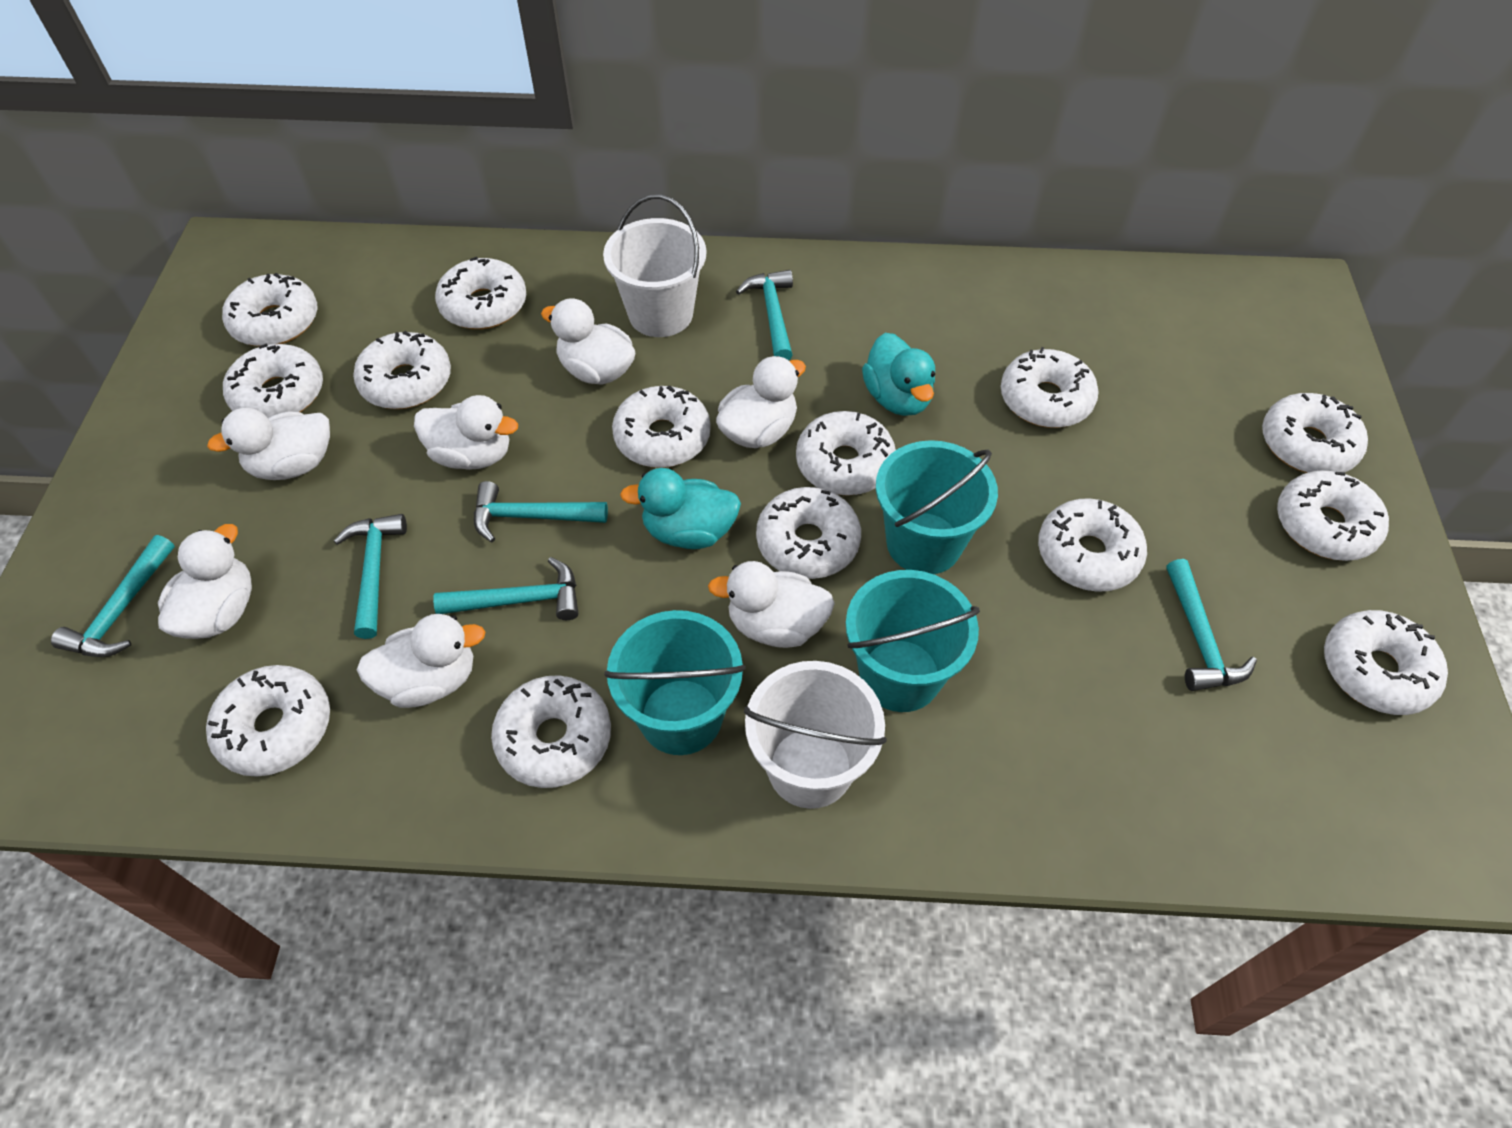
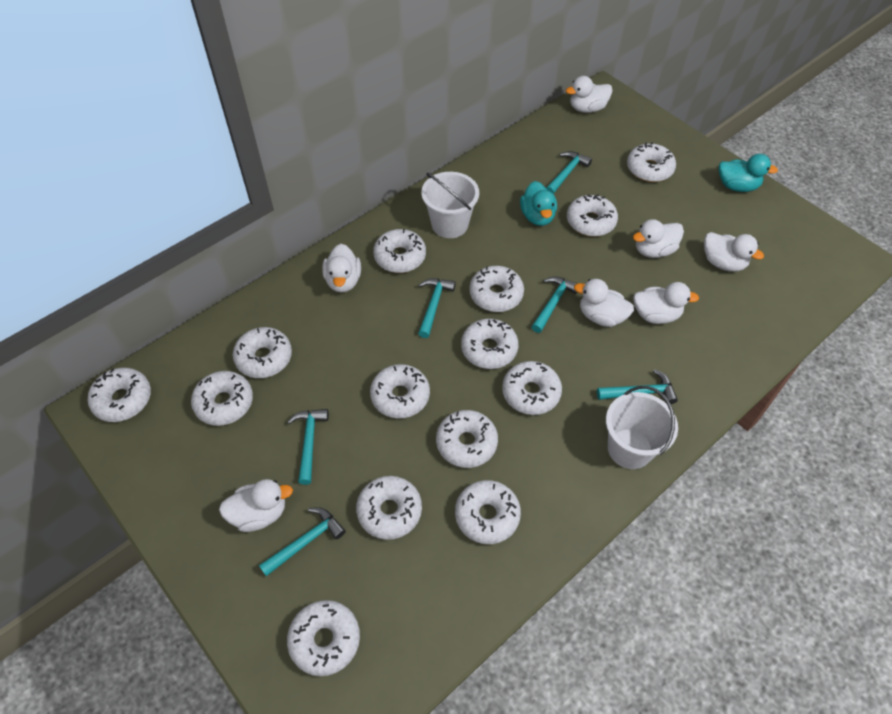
turquoise bucket: [604,610,746,755] [846,570,980,712] [876,440,998,574] = 3 -> none = 0

